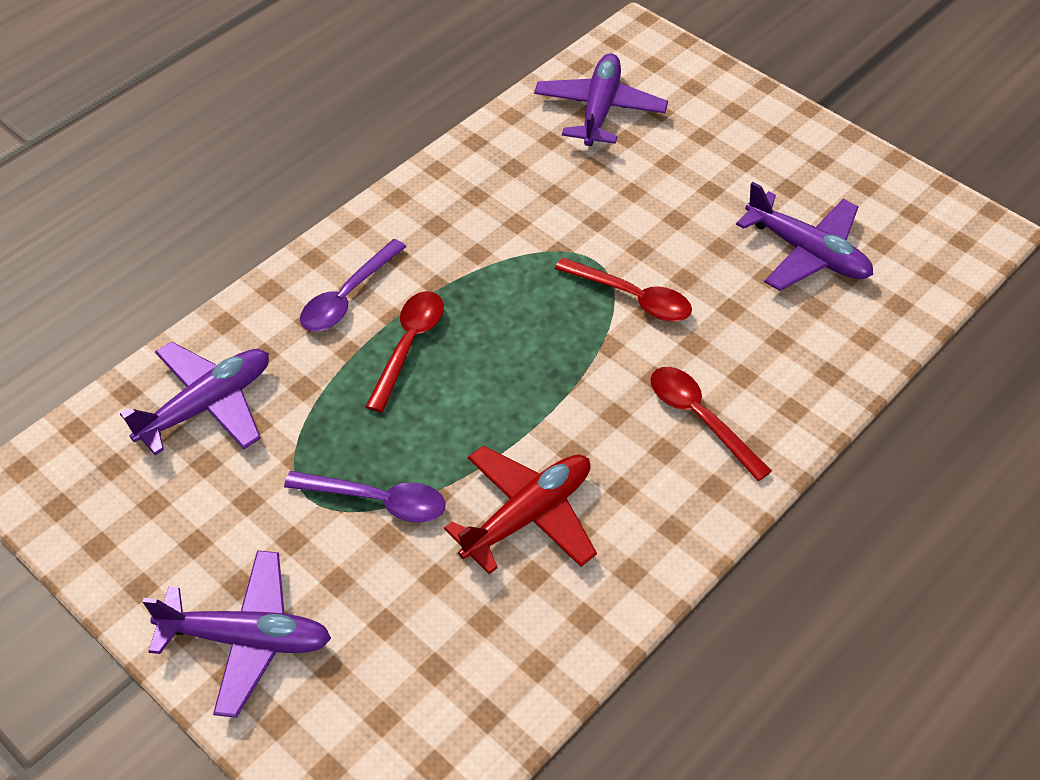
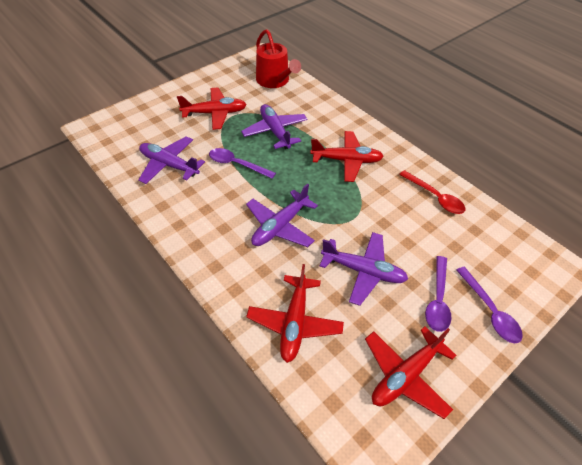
purple spoon: [284,471,446,523] [300,239,406,331] = 2 -> [209,148,276,179] [425,256,452,332] [456,267,523,343] = 3
red plane: [444,446,597,574] = 1 -> [177,88,247,130] [246,264,344,363] [310,131,384,182] [365,327,457,419] = 4
red spoon: [365,291,444,413] [555,257,692,321] [650,367,772,481] = 3 -> [399,170,465,214] = 1
red watering can: none = 0 -> [256,29,301,88] = 1

